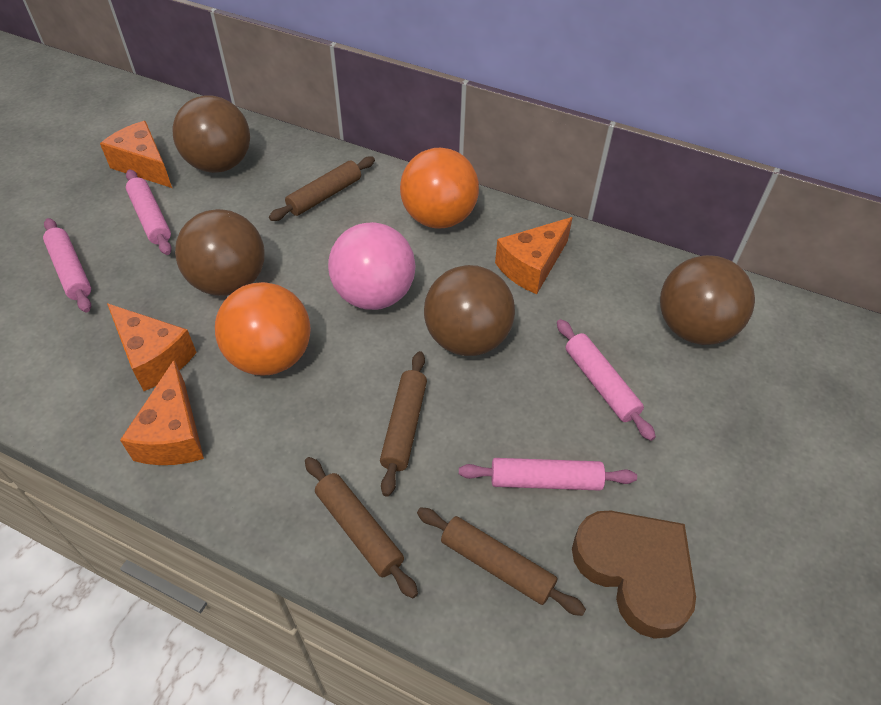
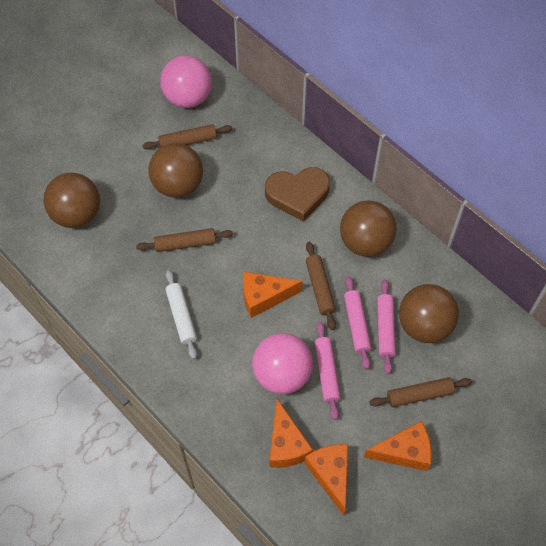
orange ball: [215,282,311,375] [400,148,479,228] = 2 -> none = 0
pink ball: [328,222,415,310] = 1 -> [160,55,212,108] [252,333,313,394] = 2
pink rolling pin: [43,218,91,312] [126,169,172,255] [459,458,637,491] [557,319,656,441] = 4 -> [314,322,341,420] [344,276,371,369] [377,279,396,374] = 3
white rolling pin: none = 0 -> [165,270,197,359] = 1

